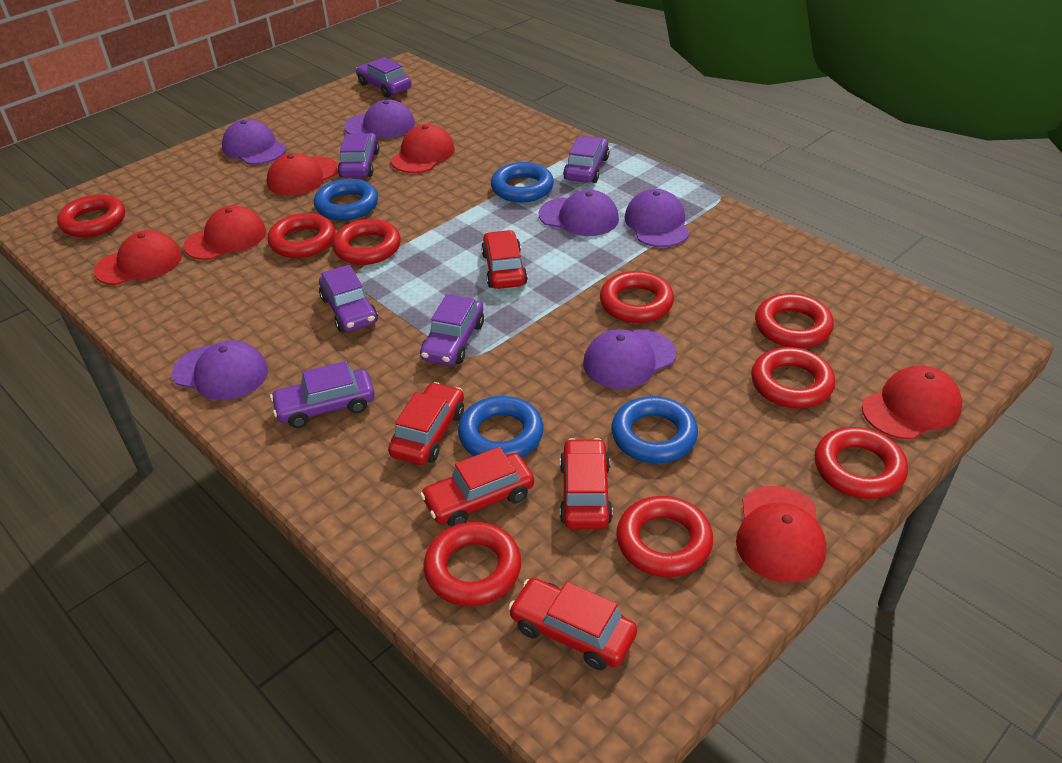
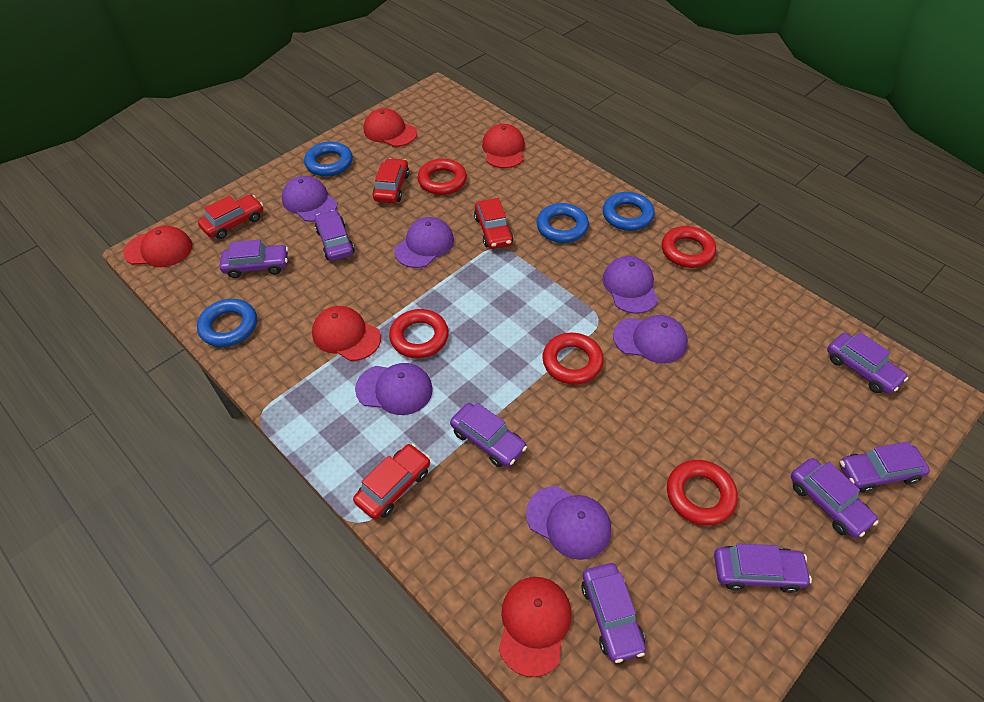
purple car: [270,361,375,428] [319,265,378,332] [338,133,379,178] [356,57,412,97] [420,294,484,366] [563,136,609,183] = 6 -> [220,240,288,278] [314,210,355,261] [450,403,527,467] [581,563,646,663] [714,544,812,593] [791,458,878,538] [827,332,908,394] [839,442,930,493] = 8
red cap: [94,230,182,285] [184,206,266,260] [267,153,339,196] [391,124,455,173] [736,486,827,582] [862,365,962,440] = 6 -> [123,225,192,267] [312,306,381,361] [364,108,417,147] [482,124,525,168] [499,577,571,677] = 5
red car: [388,382,464,465] [420,447,534,527] [481,230,528,289] [508,578,637,670] [560,438,613,529] = 5 -> [198,195,263,239] [353,444,430,520] [373,158,409,203] [474,198,513,249] = 4
red ring: [57,195,125,237] [268,213,335,258] [332,219,401,265] [423,522,521,606] [600,271,674,323] [616,496,713,577] [751,347,835,408] [755,293,834,348] [815,427,908,499] = 9 -> [389,309,449,358] [418,159,467,195] [542,333,604,385] [662,226,716,268] [667,460,738,525] = 5

